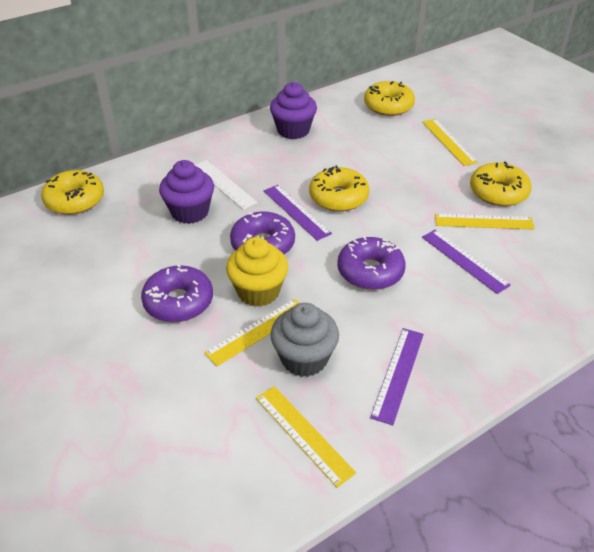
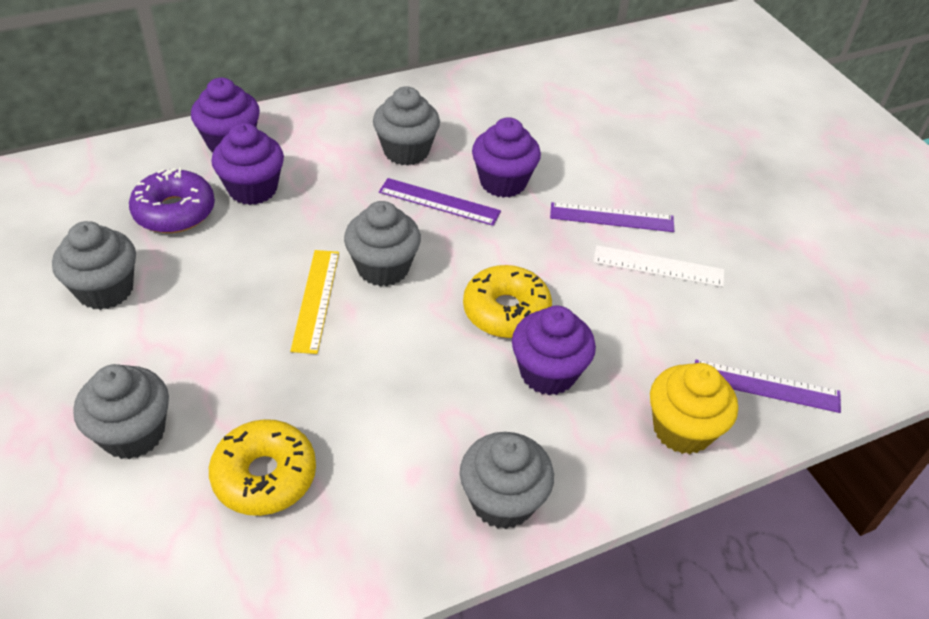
grey cupcake: [270,303,339,377] = 1 -> [52,221,136,310] [73,364,169,459] [344,201,421,287] [373,86,440,166] [460,432,554,529] = 5
purple cupcake: [159,160,214,224] [270,82,317,139] = 2 -> [191,78,260,153] [211,123,284,205] [472,117,541,198] [512,306,596,395] = 4
purple donut: [141,264,213,322] [230,211,295,254] [337,236,406,290] = 3 -> [129,167,215,233] = 1
yellow donut: [41,170,104,215] [309,165,369,212] [364,81,415,116] [470,161,532,206] = 4 -> [209,419,316,516] [463,265,552,338] = 2
yellow ruler: [204,299,299,366] [256,386,356,488] [422,119,478,166] [435,214,535,230] = 4 -> [290,250,339,354] = 1

